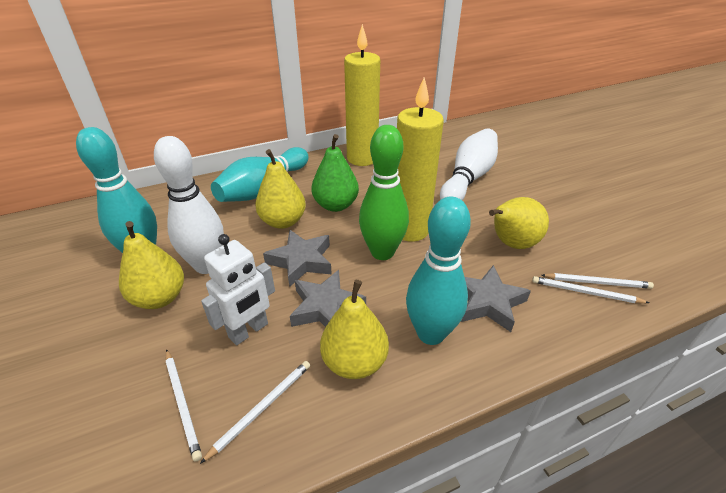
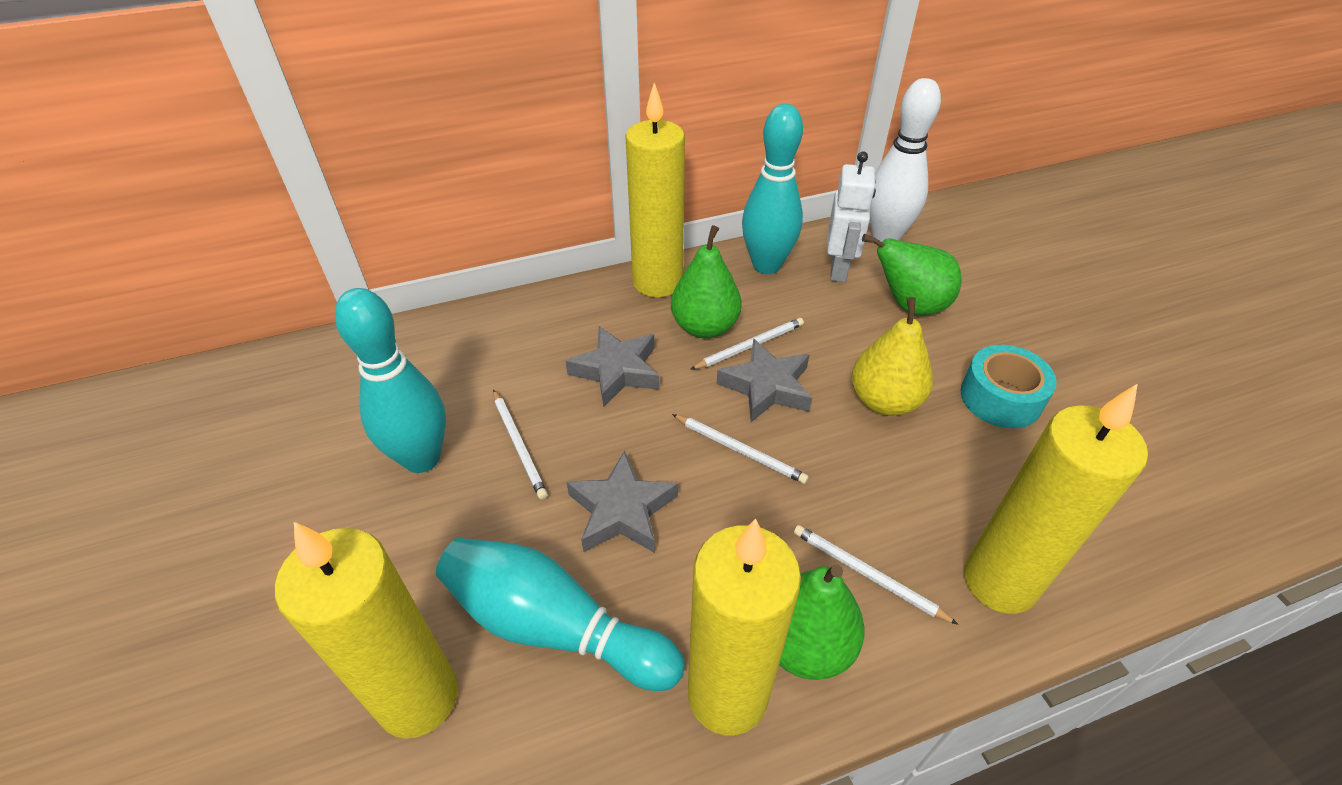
green bowling pin: [359,125,409,260] = 1 -> none = 0
green pear: [311,134,359,212] = 1 -> [671,225,742,338] [779,565,865,680] [862,234,961,315] = 3
turquoise tape: none = 0 -> [961,345,1057,428] = 1
white bowling pin: [154,136,224,274] [440,128,498,200] = 2 -> [870,78,941,242] = 1
yellow candle: [344,24,380,166] [397,77,444,242] = 2 -> [275,522,458,739] [625,83,685,297] [688,518,801,736] [964,383,1148,614] = 4
yellow pear: [119,221,184,309] [255,149,306,229] [320,280,389,379] [489,197,549,249] = 4 -> [852,297,933,416] = 1

